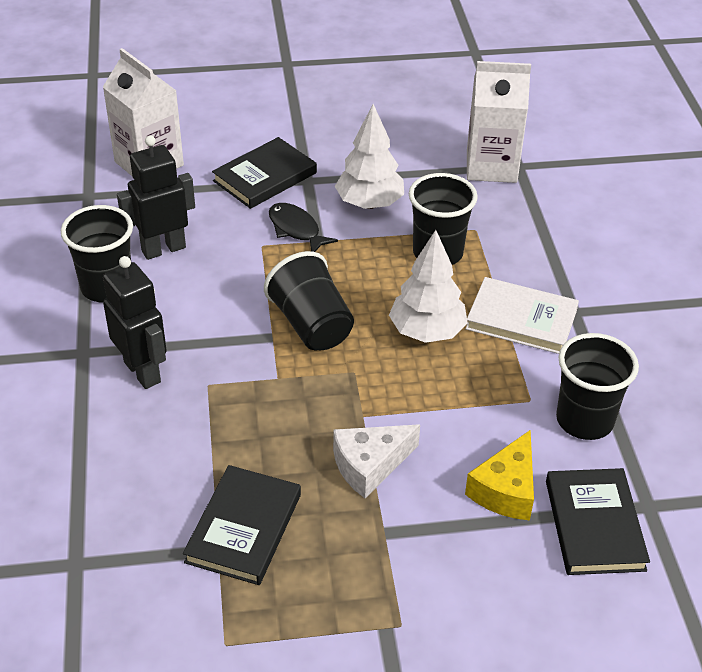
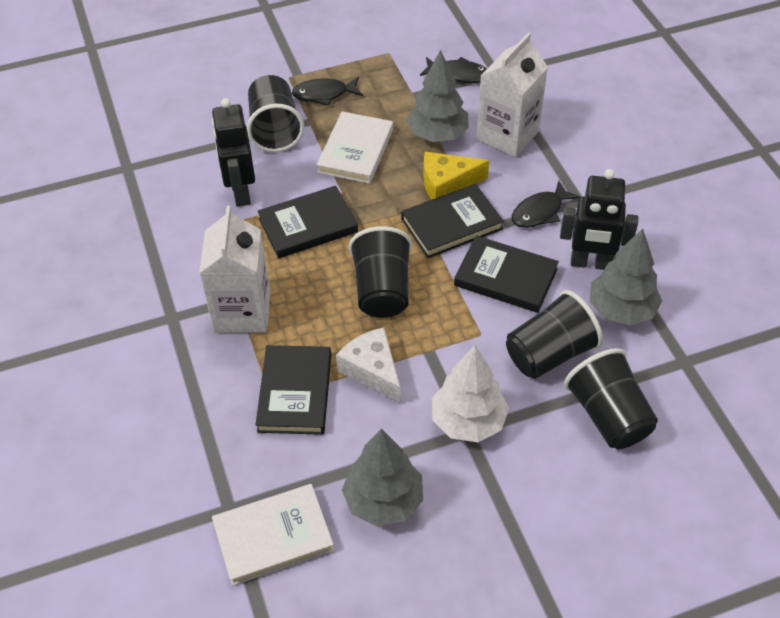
black book: [183,465,301,585] [212,137,317,209] [546,468,650,575] = 3 -> [256,345,331,435] [258,186,358,258] [401,184,504,258] [454,236,559,313] = 4
black fish: [269,203,338,252] = 1 -> [292,77,363,106] [420,57,487,83] [512,181,580,228] = 3
grey tree: none = 0 -> [342,429,423,527] [406,50,469,142] [590,228,662,326] = 3
white book: [465,277,579,354] = 1 -> [212,484,334,586] [316,111,393,184] = 2
white tree: [335,104,404,209] [389,230,468,343] = 2 -> [432,345,509,442] = 1

